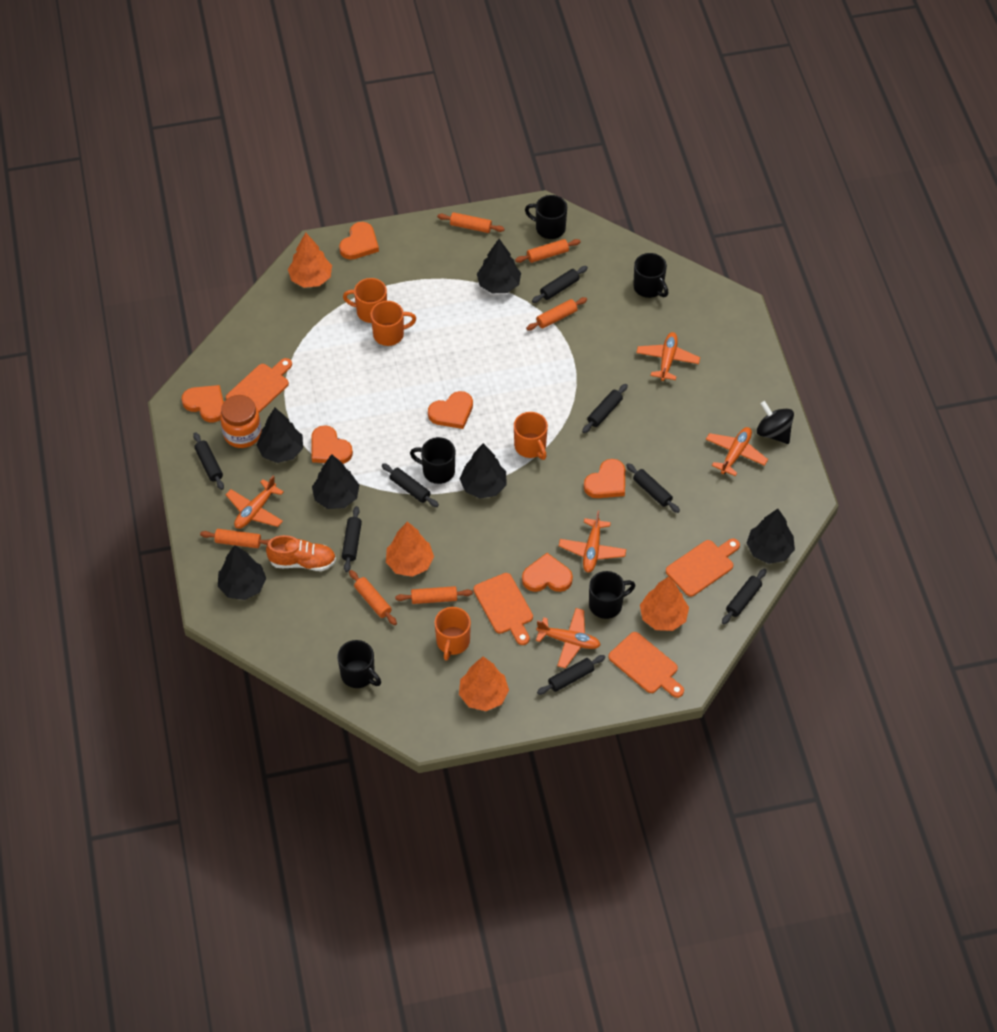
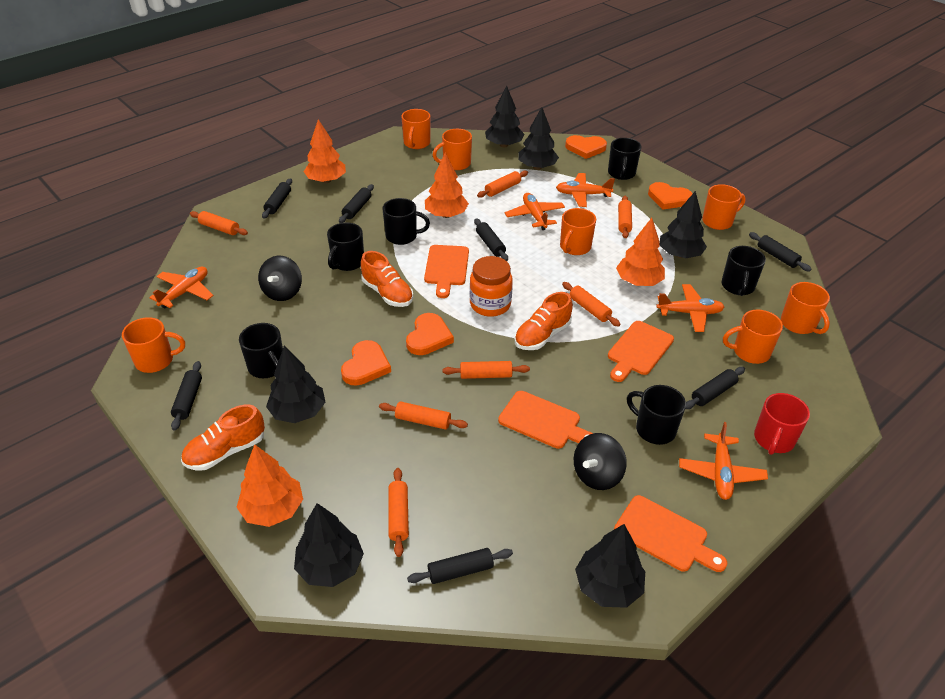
black mug: [337,640,381,688] [410,437,455,484] [525,195,567,239] [589,571,635,619] [633,253,668,298] = 5 -> [239,323,283,378] [327,222,364,271] [382,198,430,245] [608,138,641,180] [627,385,686,445] [722,246,766,296] = 6
black rolling pin: [193,432,224,490] [342,506,362,572] [382,463,439,507] [532,266,588,303] [537,655,605,695] [582,384,628,433] [626,463,680,513] [722,568,767,624] = 8 -> [171,361,202,431] [262,178,292,219] [339,184,374,223] [407,548,513,584] [474,219,508,261] [685,367,745,409] [749,232,811,272] = 7
black spinning top: [757,401,794,444] = 1 -> [258,256,302,301] [574,433,627,490] = 2
orange heart: [182,385,224,422] [311,425,353,464] [339,222,379,260] [428,391,473,429] [522,553,573,592] [584,459,625,498] = 6 -> [341,340,391,386] [406,313,454,355] [565,135,607,159] [648,182,693,210] = 4
orange mug: [343,278,387,323] [371,301,416,346] [434,607,471,661] [514,412,548,460] = 4 -> [122,317,185,373] [401,109,430,149] [433,129,472,170] [560,208,596,255] [702,184,746,230] [723,309,783,364] [781,282,830,334] = 7
orange rolling pin: [200,529,271,548] [349,570,397,625] [395,586,473,604] [437,212,505,233] [515,239,581,263] [526,297,587,330] = 6 -> [190,211,248,235] [379,401,468,430] [388,468,409,557] [442,361,530,379] [477,170,528,198] [562,282,620,327] [618,196,632,238] = 7
orange shoe: [266,535,336,571] = 1 -> [181,404,265,470] [361,251,413,307] [515,292,573,350] = 3
red mug: none = 0 -> [754,393,810,455] = 1

